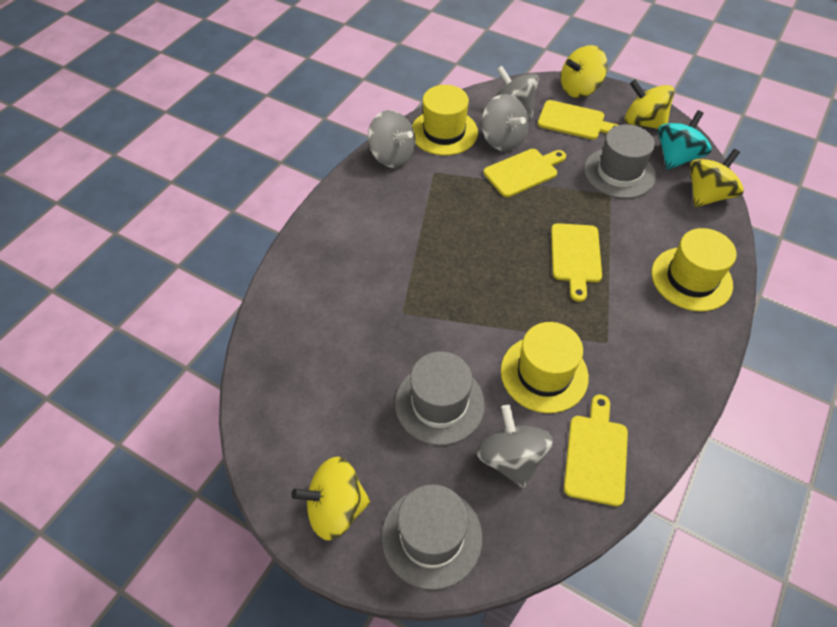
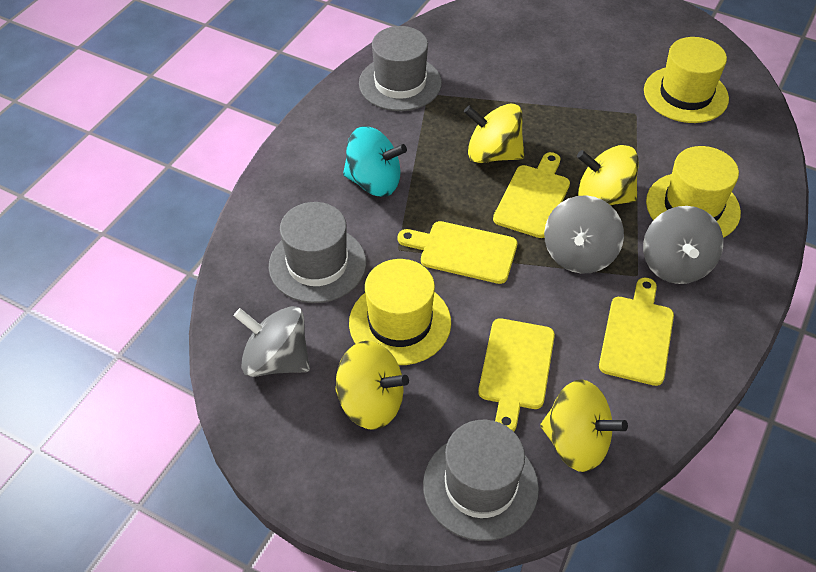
grey spinning top: [368,110,416,168] [476,405,553,488] [481,94,529,151] [496,66,539,119] = 4 -> [234,306,310,377] [544,195,624,274] [643,206,723,284] = 3

